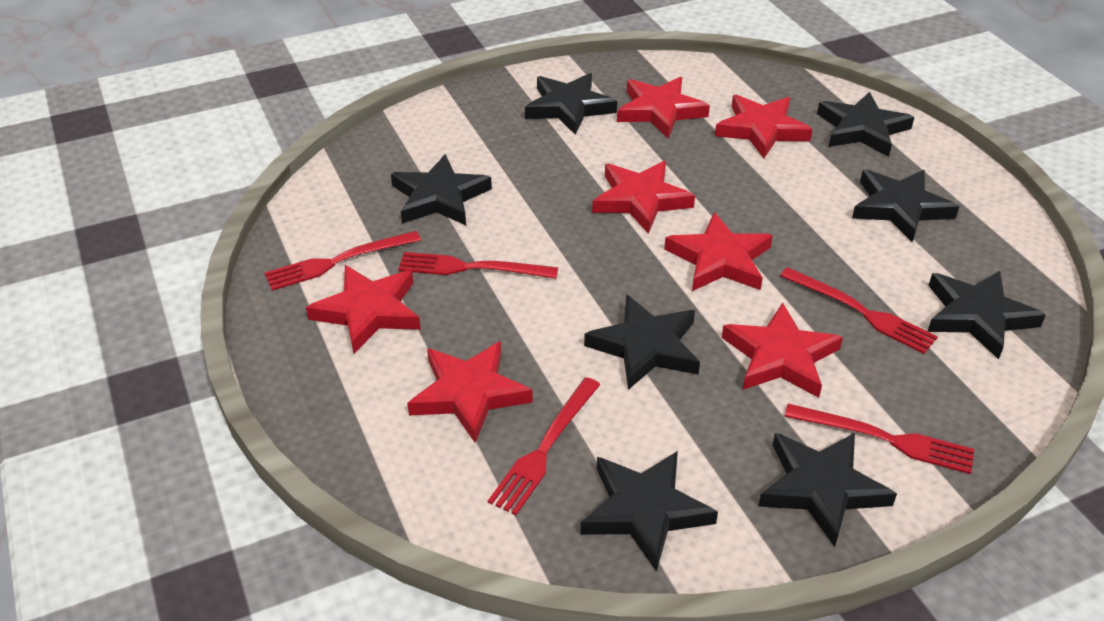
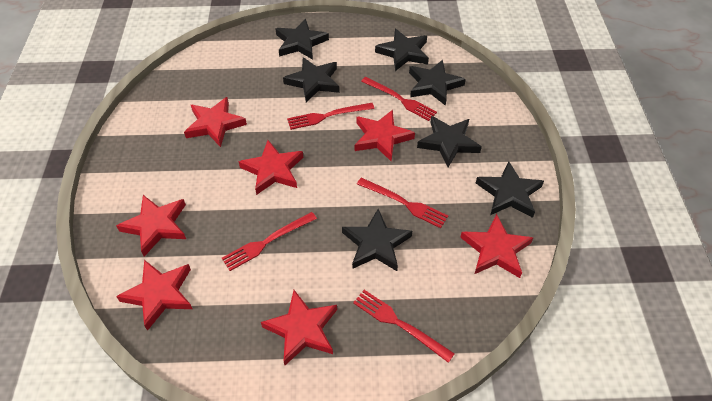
black star: [391,154,492,225] [525,73,617,135] [580,451,718,572] [584,294,700,390] [758,433,897,547] [817,92,914,157] [852,170,959,242] [927,271,1046,359] = 8 -> [275,19,329,60] [283,57,340,102] [342,209,412,271] [375,29,429,71] [409,60,466,106] [417,116,482,167] [476,161,544,218] = 7

